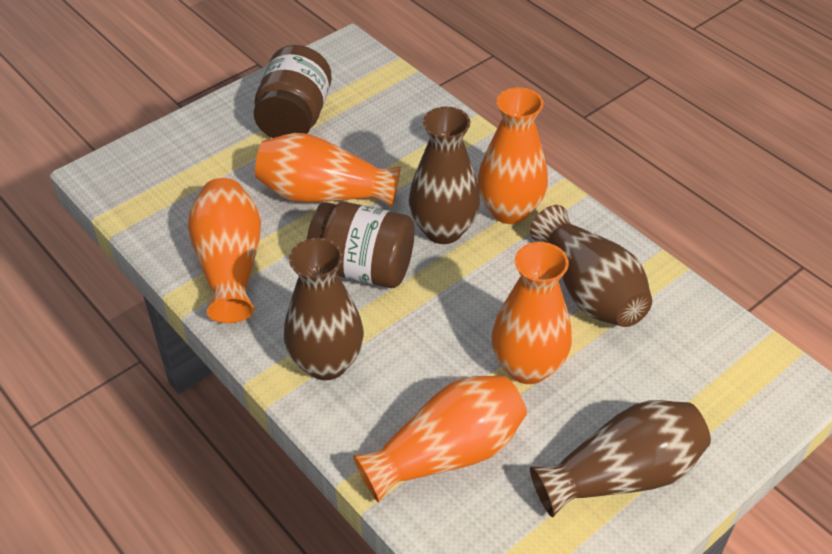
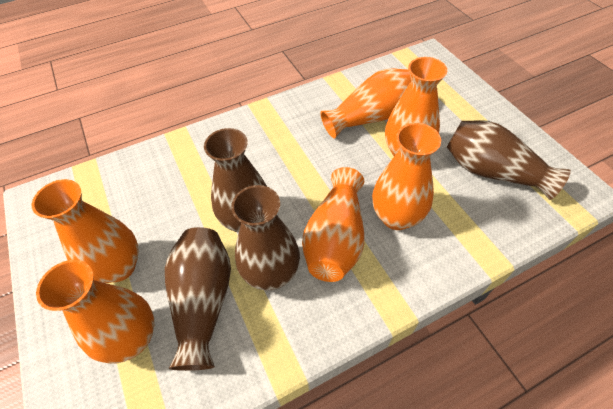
brown jar: [254,45,332,138] [307,202,415,288] = 2 -> none = 0
orange vase: [188,178,261,323] [255,133,401,208] [353,375,527,503] [478,87,548,224] [492,242,572,384] = 5 -> [31,179,138,283] [36,260,154,364] [302,167,364,282] [320,69,411,139] [372,123,441,230] [385,57,447,156] = 6

